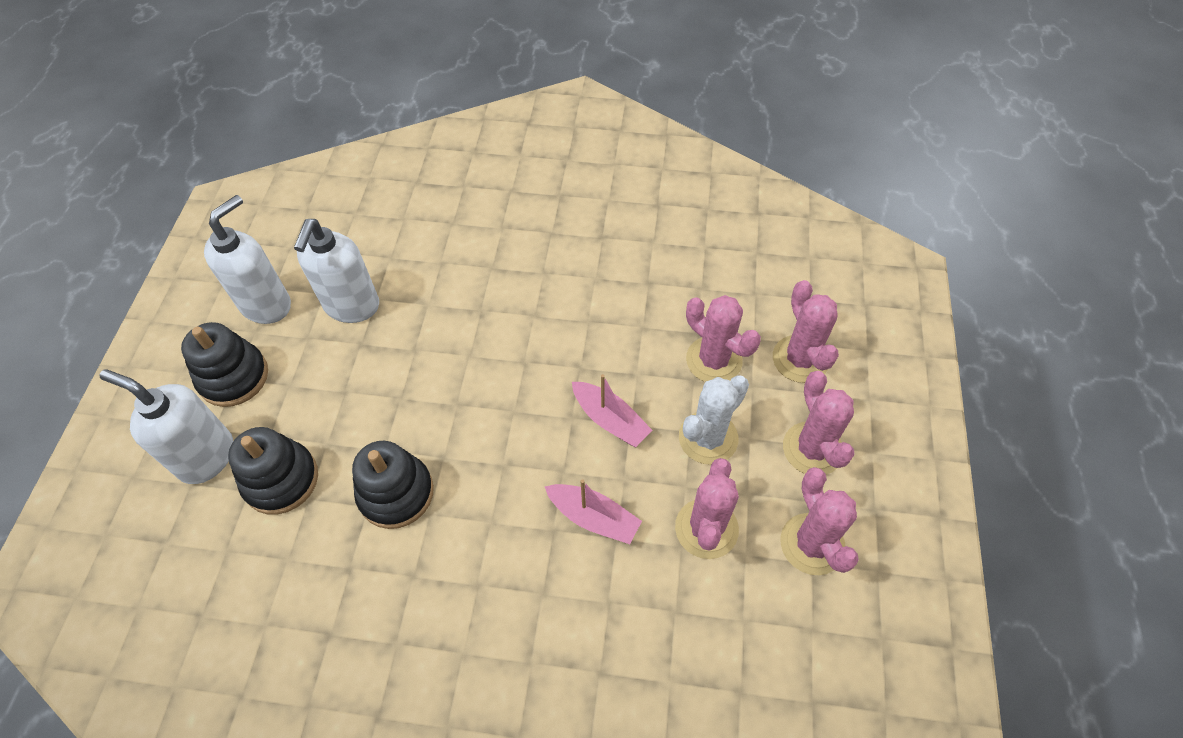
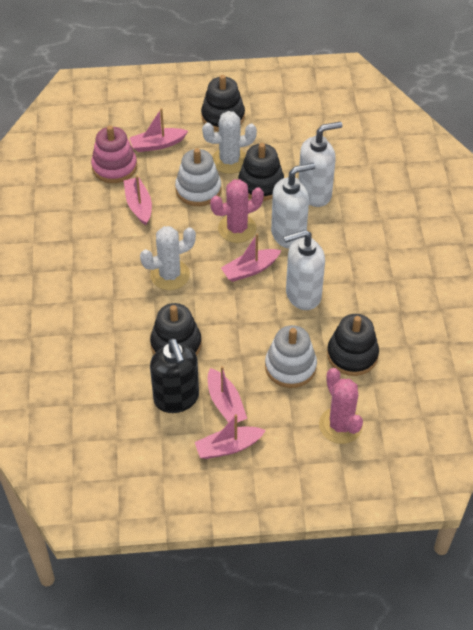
black soap dispenser: none = 0 -> [150,338,199,413] = 1
black stacking toy: [181,322,268,407] [228,427,318,515] [352,441,434,529] = 3 -> [150,303,201,356] [201,75,245,131] [238,143,284,201] [327,314,379,376] = 4
pink boat: [545,479,642,544] [572,374,652,447] = 2 -> [124,176,152,225] [129,108,188,152] [195,414,266,459] [208,366,247,424] [221,234,281,282] = 5
pink cactus: [675,458,739,559] [686,295,761,382] [773,280,839,383] [780,467,859,575] [783,371,855,475] = 5 -> [210,179,264,243] [319,368,363,444] = 2
pink stacking toy: none = 0 -> [91,126,137,183] = 1
white cactus: [679,375,749,465] = 1 -> [140,226,196,290] [202,111,257,174] = 2
white stacking toy: none = 0 -> [175,148,221,206] [265,325,317,388] = 2

